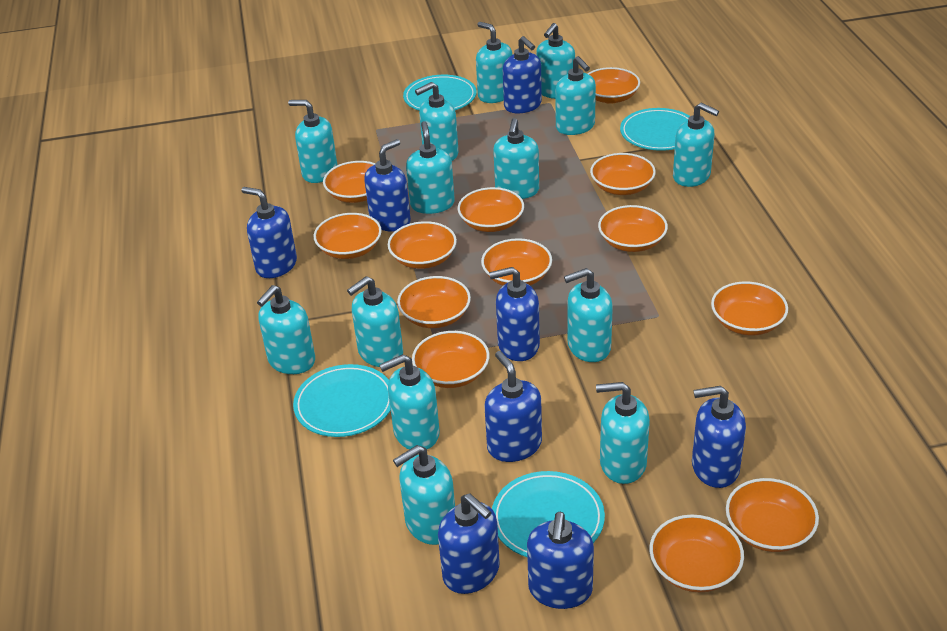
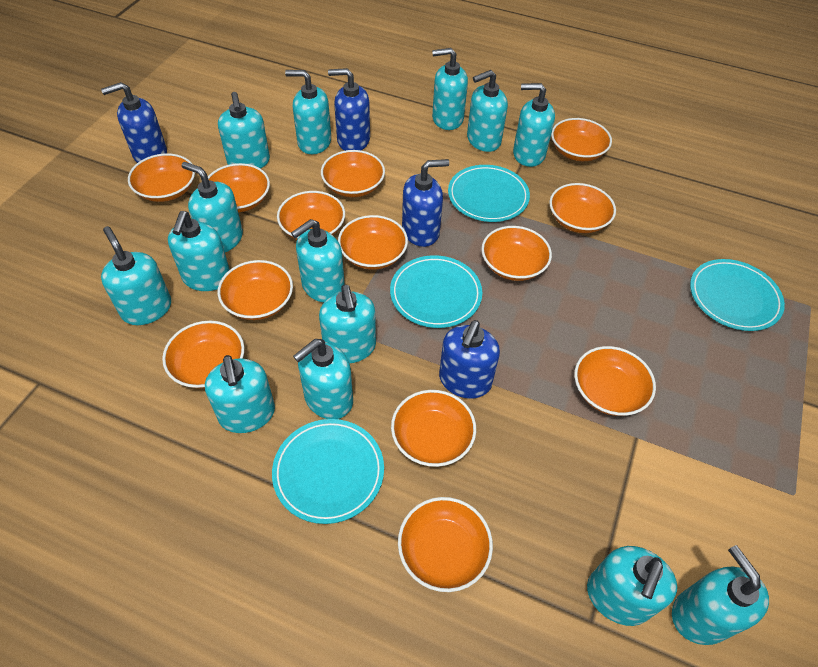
blue soap dispenser: [242,187,297,278] [364,139,411,232] [438,493,500,594] [484,351,542,462] [489,267,540,361] [503,36,542,113] [527,512,594,609] [692,386,746,488] = 8 -> [101,82,167,163] [328,68,370,151] [402,159,449,247] [439,320,500,399] = 4

